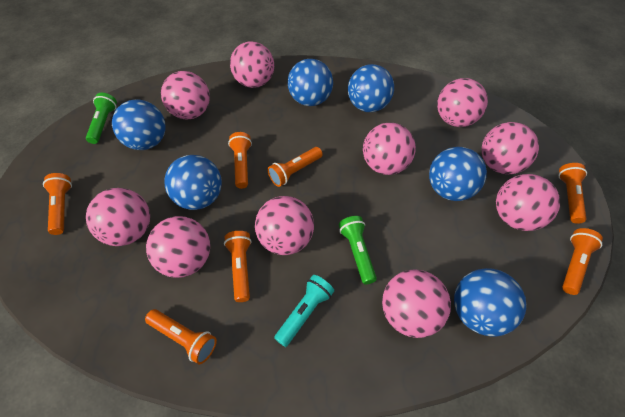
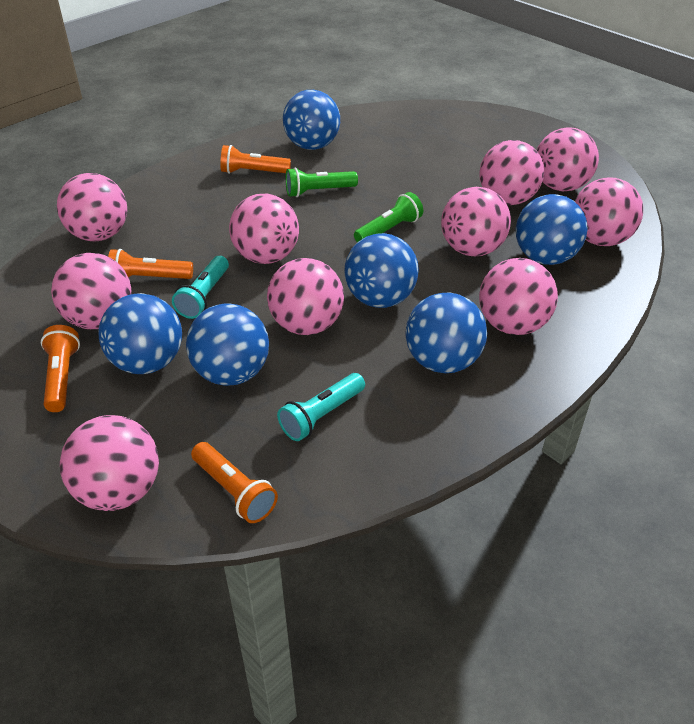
orange flashlight: [43,173,72,235] [145,309,217,364] [224,231,252,302] [228,132,252,189] [268,147,323,187] [558,163,587,224] [562,228,603,295] = 7 -> [41,325,80,412] [108,249,193,279] [191,442,278,523] [220,145,291,174] = 4
turquoise flashlight: [274,275,334,347] = 1 -> [172,256,229,319] [277,373,365,441] = 2

